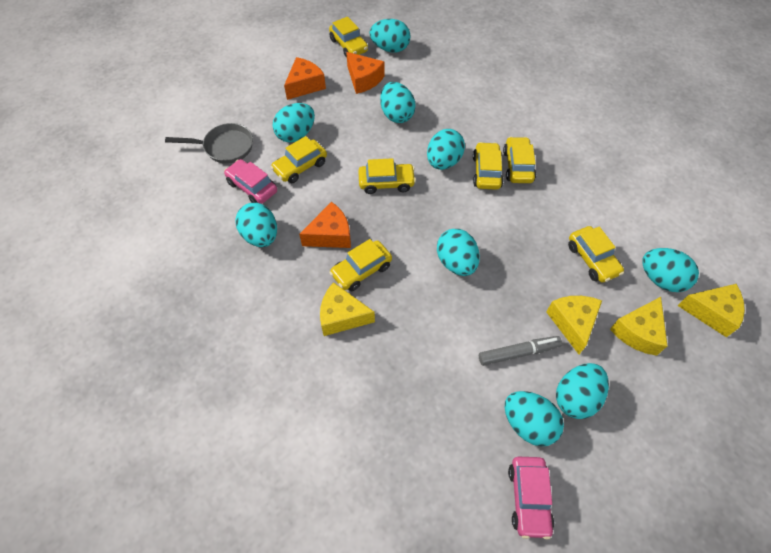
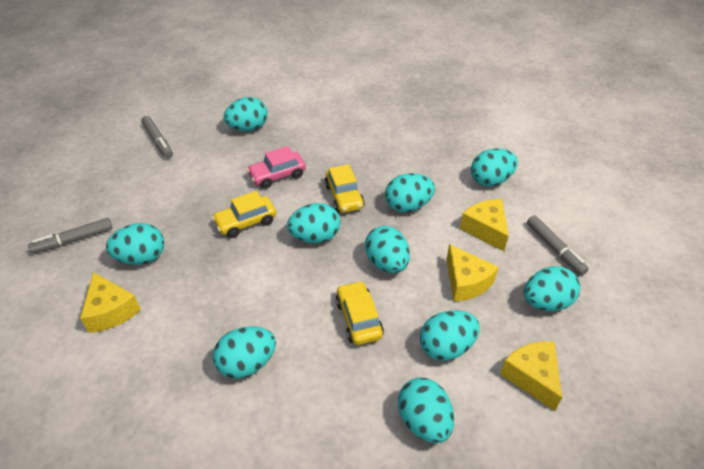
grey marker: [479,336,562,366] = 1 -> [28,218,113,254] [141,116,173,158] [527,215,589,275] = 3
grey pan: [165,123,253,164] = 1 -> none = 0
orange cheese: [284,57,326,100] [299,202,351,248] [346,52,384,94] = 3 -> none = 0
pink car: [224,159,277,204] [508,457,554,540] = 2 -> [247,146,306,189] = 1
turquoise egg: [236,202,277,247] [273,103,315,143] [370,19,410,53] [380,82,416,123] [427,129,465,170] [437,229,480,276] [504,391,564,447] [556,363,609,419] [642,248,699,292] = 9 -> [106,223,164,265] [213,326,276,379] [224,97,268,131] [287,203,340,243] [365,226,410,273] [385,173,435,212] [398,378,454,443] [420,310,480,361] [471,148,518,187] [524,266,580,311] = 10
yellow car: [271,136,327,183] [329,17,368,58] [329,239,392,291] [358,158,416,194] [473,142,504,190] [503,137,536,183] [568,226,624,283] = 7 -> [212,191,276,238] [325,164,365,213] [336,281,384,345] = 3

